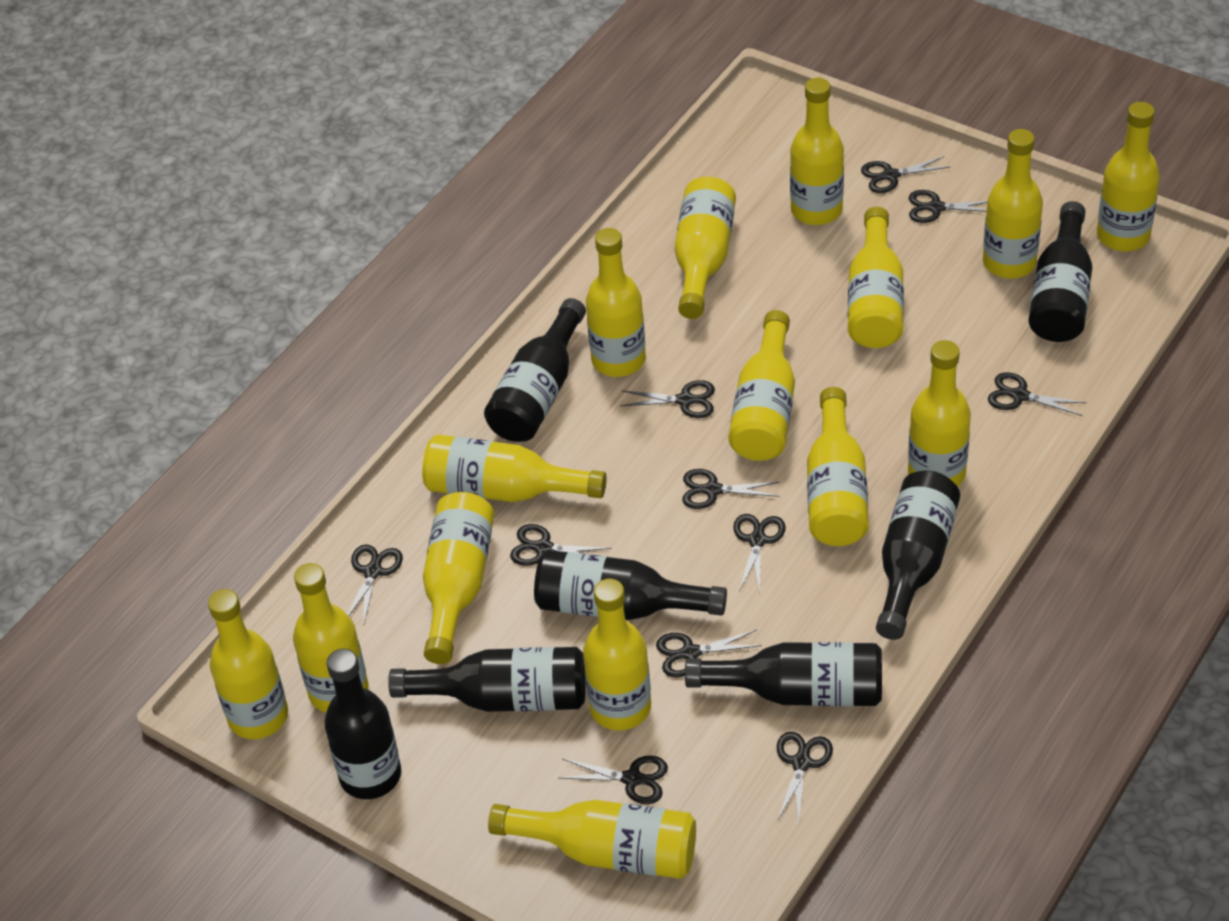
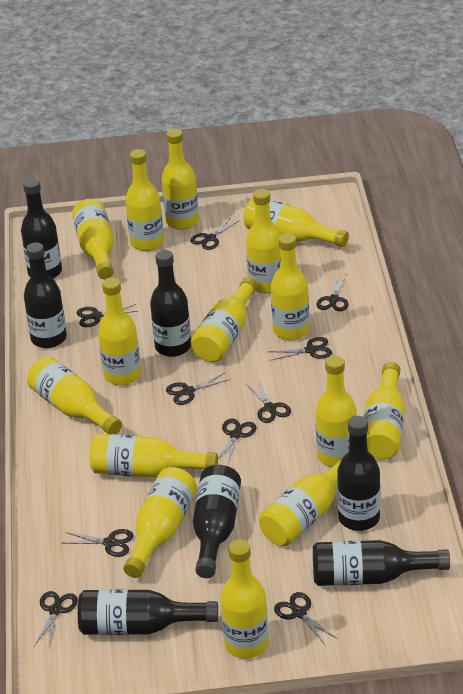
black scissors: [347,544,403,627] [510,524,612,566] [559,756,668,804] [620,380,715,418] [656,630,762,678] [682,469,780,509] [733,514,786,594] [777,732,833,824] [861,157,950,193] [909,190,987,223] [988,372,1087,416] = 11 -> [34,591,78,646] [64,529,134,557] [77,304,138,327] [166,373,230,405] [190,217,240,250] [218,419,256,464] [246,381,291,423] [268,337,332,361] [274,592,337,646] [316,274,348,311] = 10

